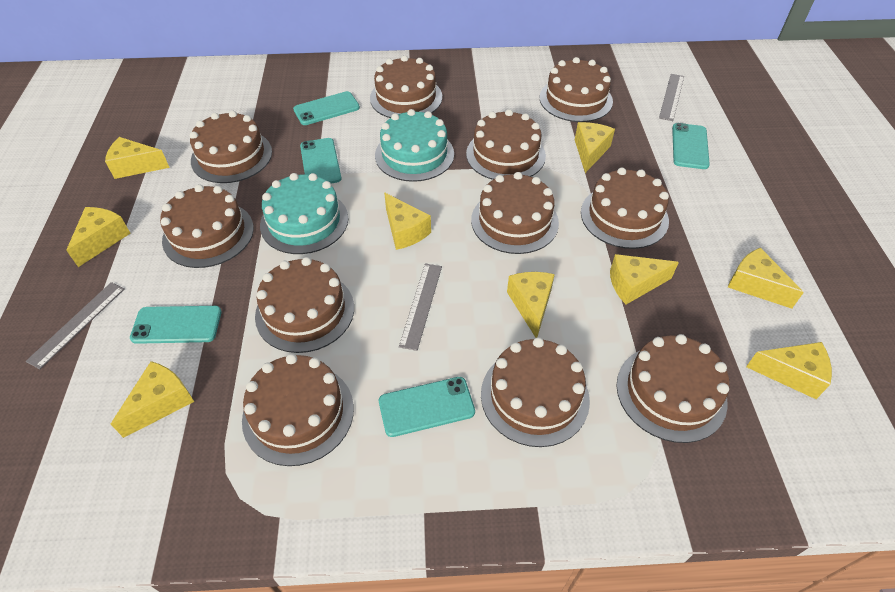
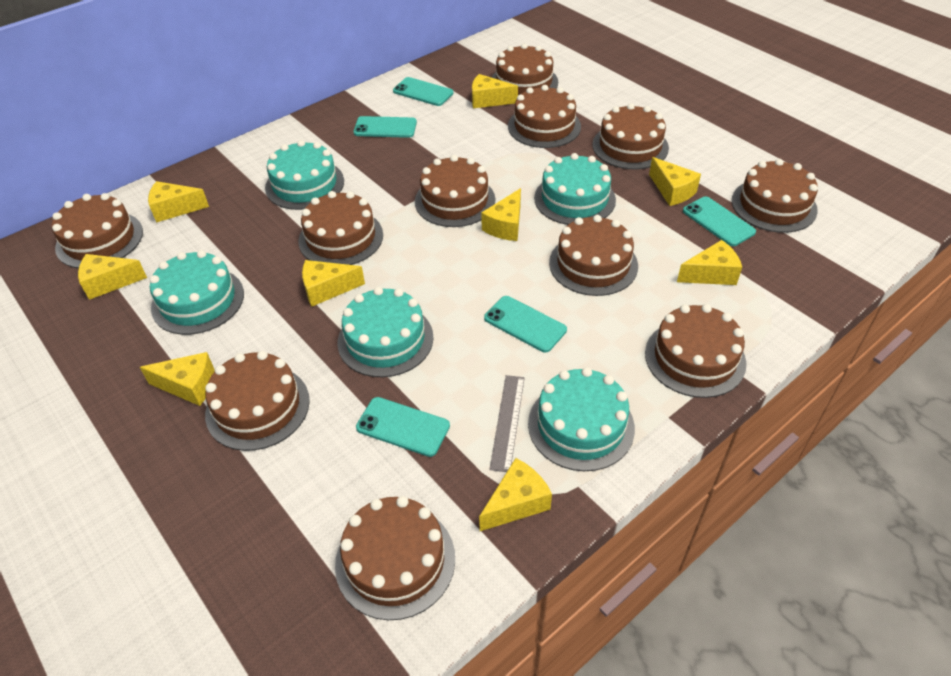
grey ruler: [26,282,124,369] [399,264,442,351] [659,74,684,121] = 3 -> [489,375,525,472] = 1
turquoise cake: [260,173,348,254] [375,109,454,182] = 2 -> [150,250,244,335] [265,140,344,210] [338,287,434,377] [528,367,635,471] [534,153,616,225] = 5

